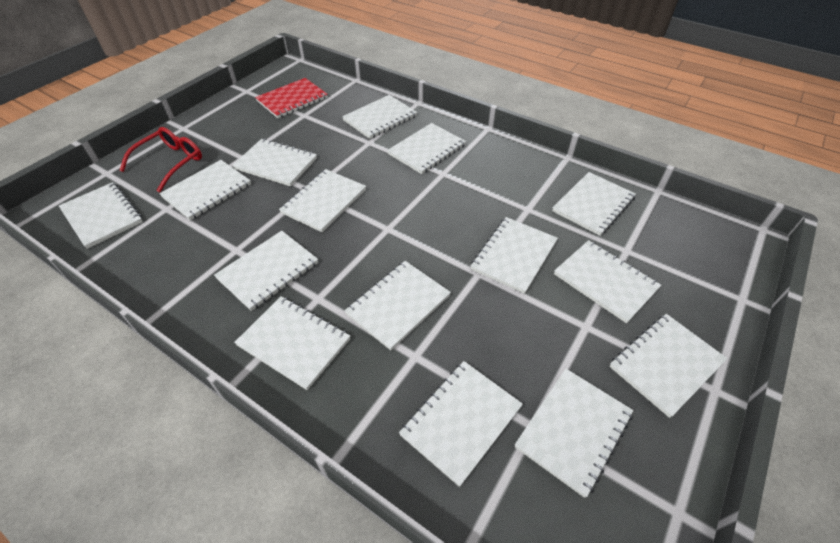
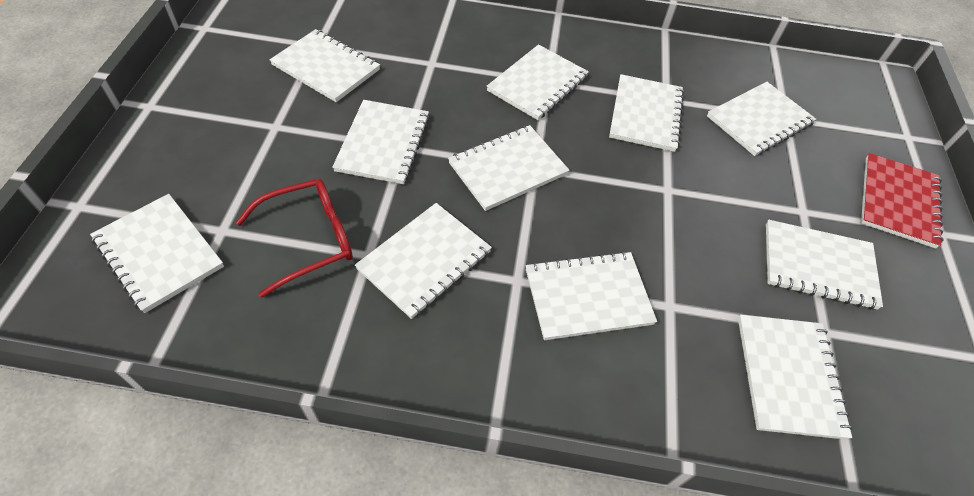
white notebook: [59,182,143,249] [159,160,251,220] [214,231,318,311] [232,139,317,186] [234,296,350,390] [279,169,366,232] [342,95,417,139] [344,261,451,350] [387,123,466,174] [399,361,523,487] [471,217,558,294] [515,369,634,498] [552,172,636,236] [554,240,661,323] [609,314,727,418] = 15 -> [90,194,224,313] [270,29,380,102] [332,100,430,184] [355,203,492,319] [448,125,569,211] [487,44,589,120] [526,251,657,340] [609,74,684,152] [707,82,816,156] [738,315,853,440] [766,220,883,310] = 11

